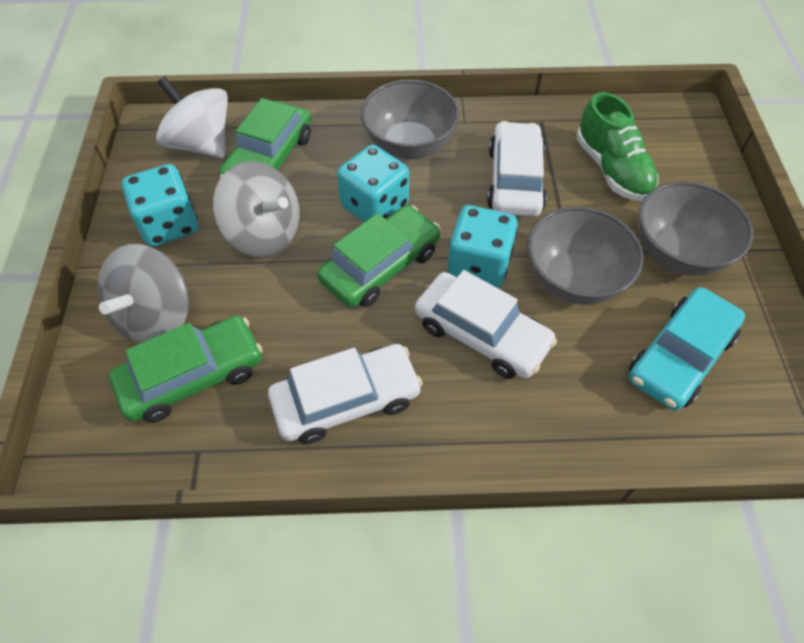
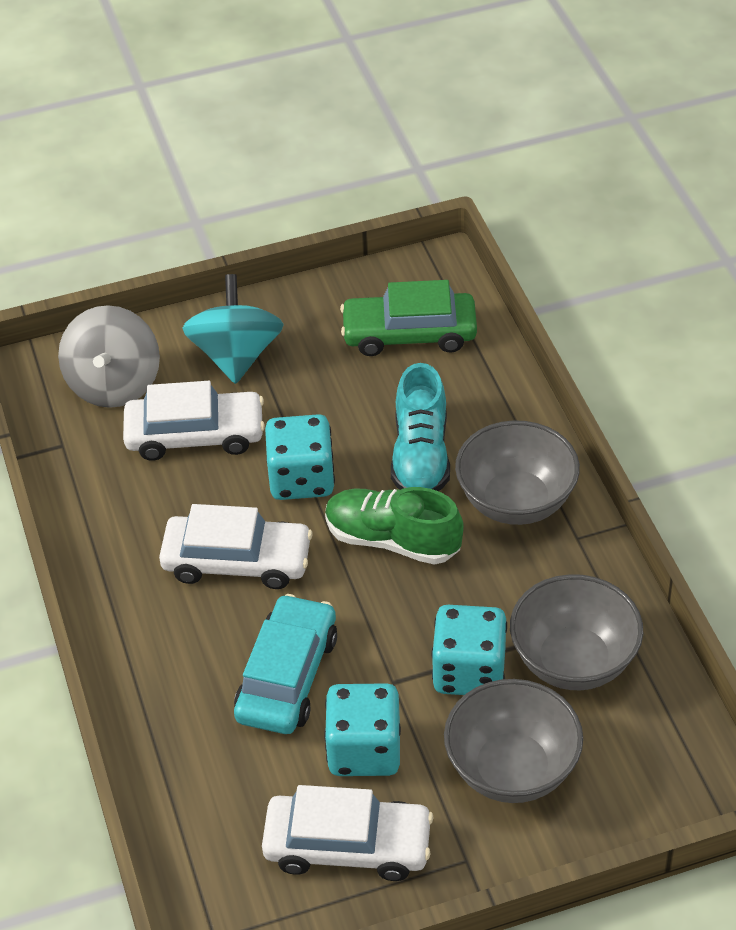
green car: [109,316,263,423] [219,98,311,178] [317,205,440,308] = 3 -> [340,280,477,356] = 1
grey spinning top: [97,244,189,344] [213,161,300,257] = 2 -> [58,305,160,408] = 1
turquoise shoe: none = 0 -> [391,363,450,491] = 1
turquoise spinning top: none = 0 -> [182,274,284,384] = 1
white spinning top: [156,76,228,158] = 1 -> none = 0

